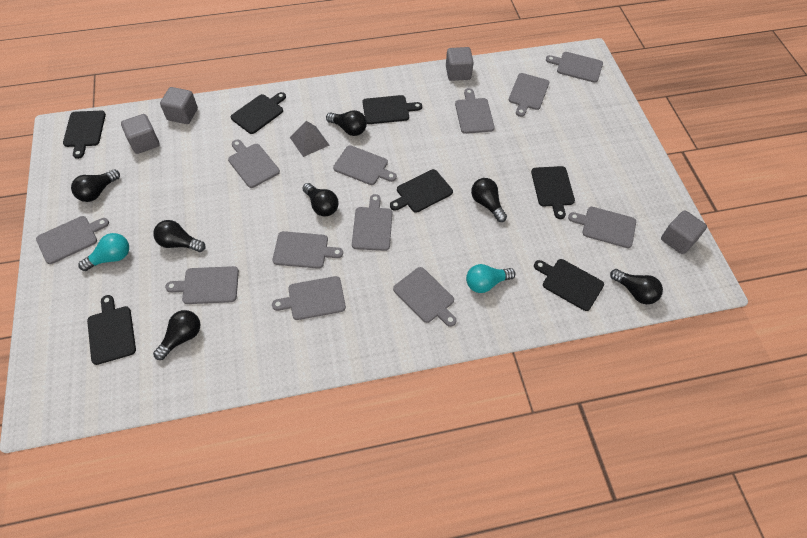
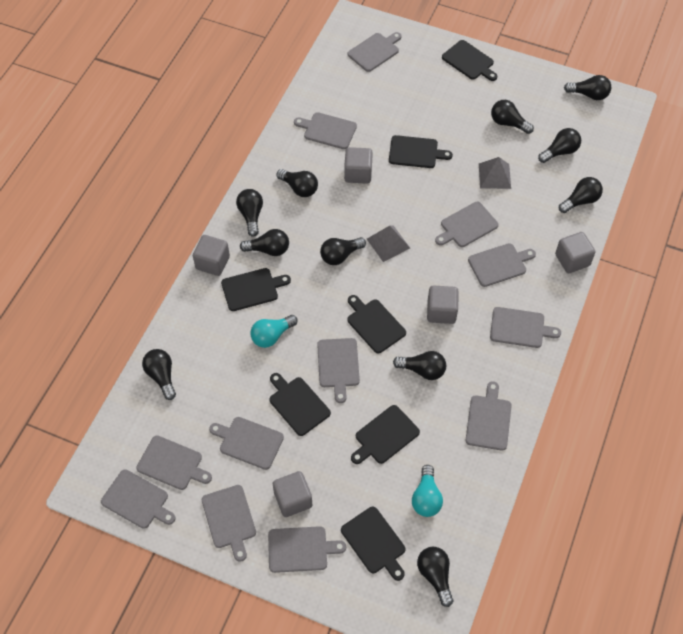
black light bulb: [71,169,120,202] [153,220,206,252] [153,310,200,360] [302,183,338,217] [326,110,367,136] [471,178,507,222] [610,269,663,304] = 7 -> [142,349,176,400] [236,189,263,237] [240,229,289,256] [276,169,318,197] [320,237,366,265] [393,351,446,380] [417,547,453,607] [491,100,534,134] [538,128,581,163] [559,177,603,213] [564,75,611,100] = 11
grey cube: [121,114,160,154] [160,87,198,124] [446,47,474,81] [661,210,707,254] = 4 -> [193,235,230,276] [273,471,312,517] [344,147,373,184] [427,285,459,324] [555,232,595,273] = 5
grey pyramid: [290,121,329,157] = 1 -> [367,225,410,262] [479,157,511,189] = 2

